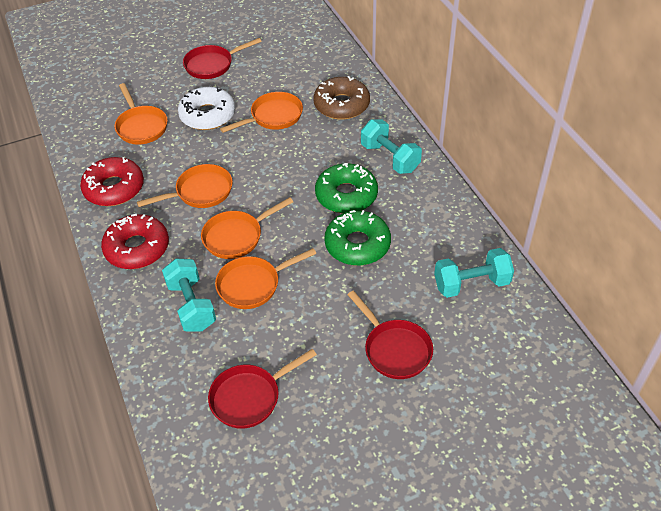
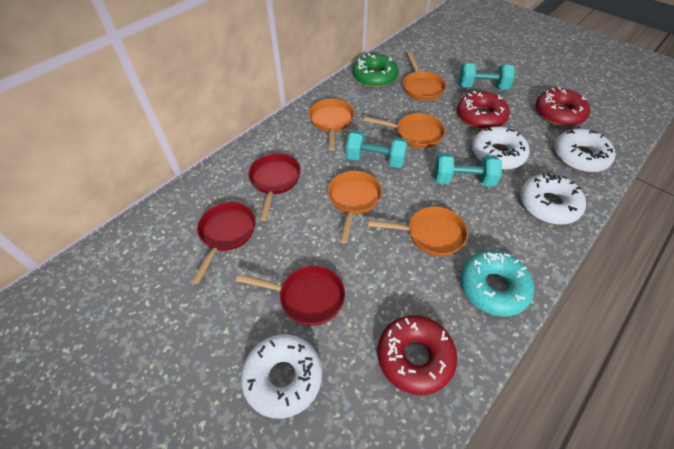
brown donut: [313,76,370,120] = 1 -> none = 0
green donut: [315,163,378,214] [324,210,391,266] = 2 -> [353,53,398,88] = 1
red donut: [80,157,144,206] [101,214,169,269] = 2 -> [378,315,457,395] [457,91,510,130] [536,87,590,126] = 3
turquoise donut: none = 0 -> [460,251,534,316] = 1
white donut: [178,87,235,130] = 1 -> [241,334,322,419] [472,126,530,170] [520,173,586,225] [554,129,616,172] = 4

